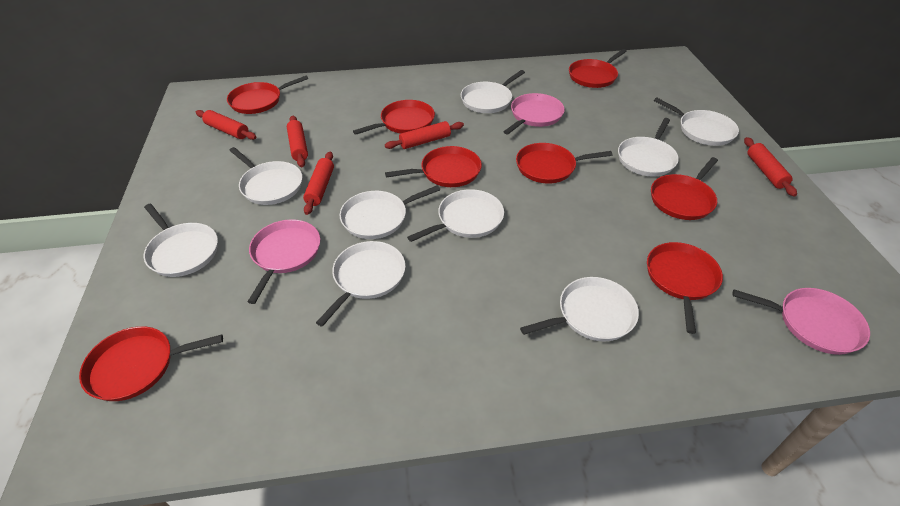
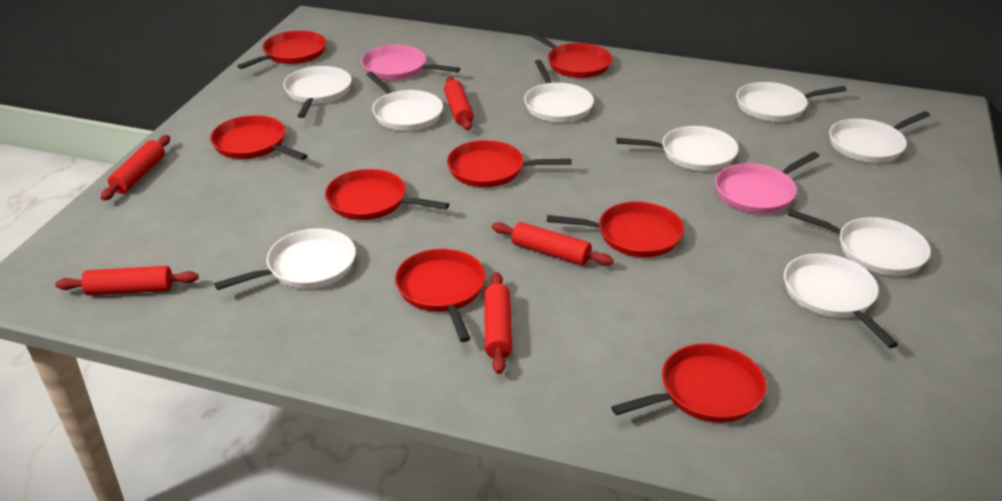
pink pan: [248,219,320,304] [504,93,565,135] [732,288,870,355] = 3 -> [361,45,460,80] [715,152,819,214] = 2

